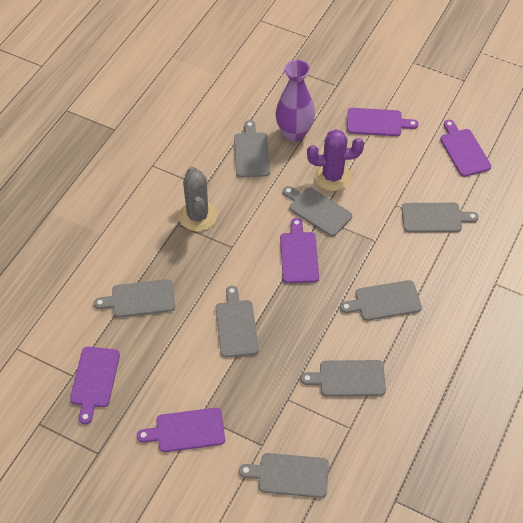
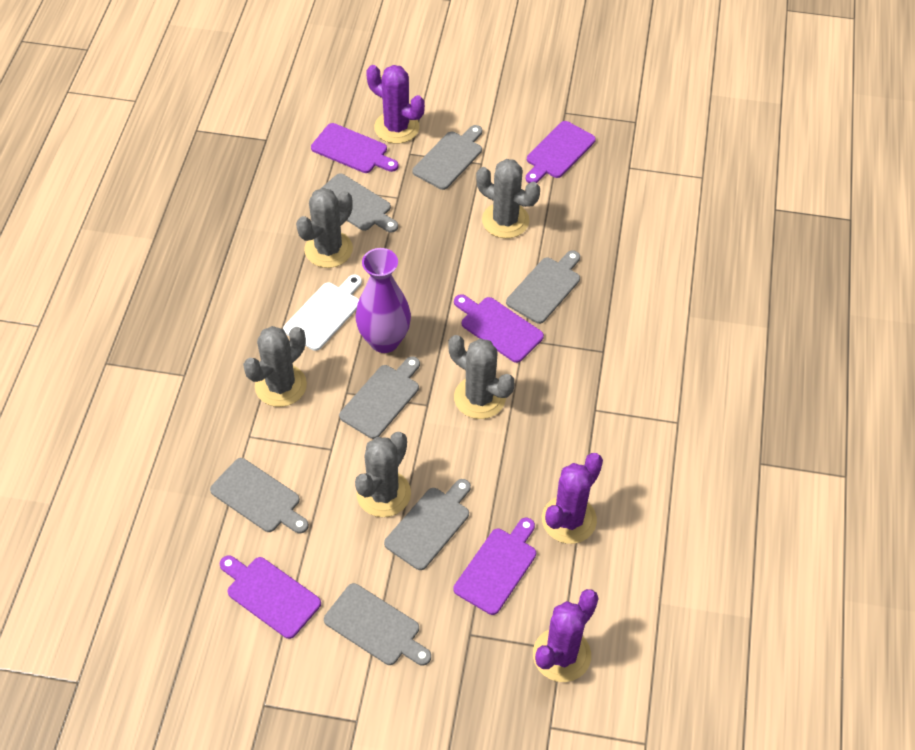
grey cactus: [179,167,217,231] = 1 -> [243,326,307,407] [296,188,353,268] [355,432,411,517] [448,335,515,419] [476,159,540,238] = 5
grey cutting board: [94,279,175,317] [216,286,259,358] [234,120,270,178] [239,453,329,498] [283,186,352,236] [300,360,386,397] [340,280,422,321] [401,203,479,233] = 8 -> [210,458,309,534] [322,174,398,233] [324,583,431,665] [339,356,420,439] [384,479,471,570] [412,125,482,190] [506,250,580,324] = 7
purple cactus: [307,129,364,191] = 1 -> [366,65,425,144] [533,589,599,682] [542,453,603,544] = 3
white cutting board: none = 0 -> [283,275,362,351] = 1

